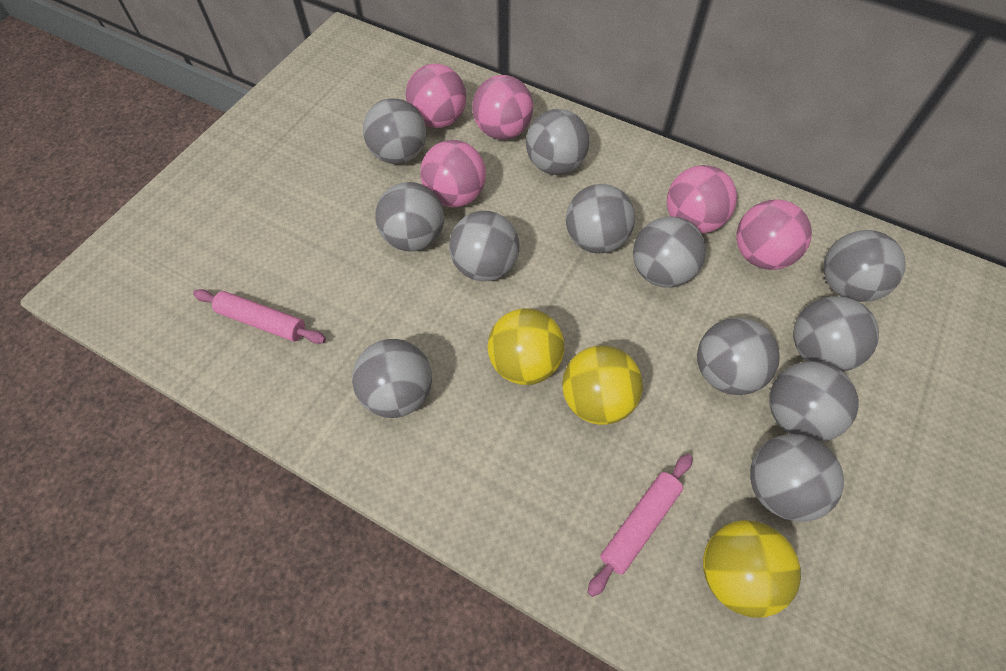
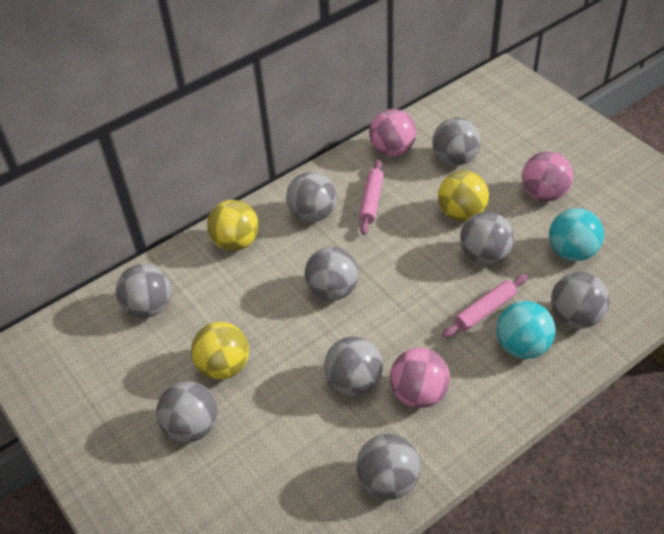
grey ball: [352,339,432,418] [363,98,426,164] [375,182,444,252] [449,211,519,281] [526,109,590,175] [566,184,635,254] [633,217,706,288] [697,318,780,395] [750,434,844,522] [769,361,859,442] [793,296,879,372] [824,230,906,302] = 12 -> [116,264,171,318] [156,381,218,443] [286,172,336,222] [305,247,359,301] [324,336,383,396] [356,434,421,500] [432,117,481,166] [460,212,514,265] [551,272,609,328] = 9
pink ball: [406,64,466,128] [420,140,486,207] [472,75,533,140] [667,165,737,234] [736,200,812,270] = 5 -> [369,109,416,156] [390,348,450,408] [522,151,573,202] = 3
turquoise ball: none = 0 -> [496,301,556,359] [549,208,604,261] = 2

